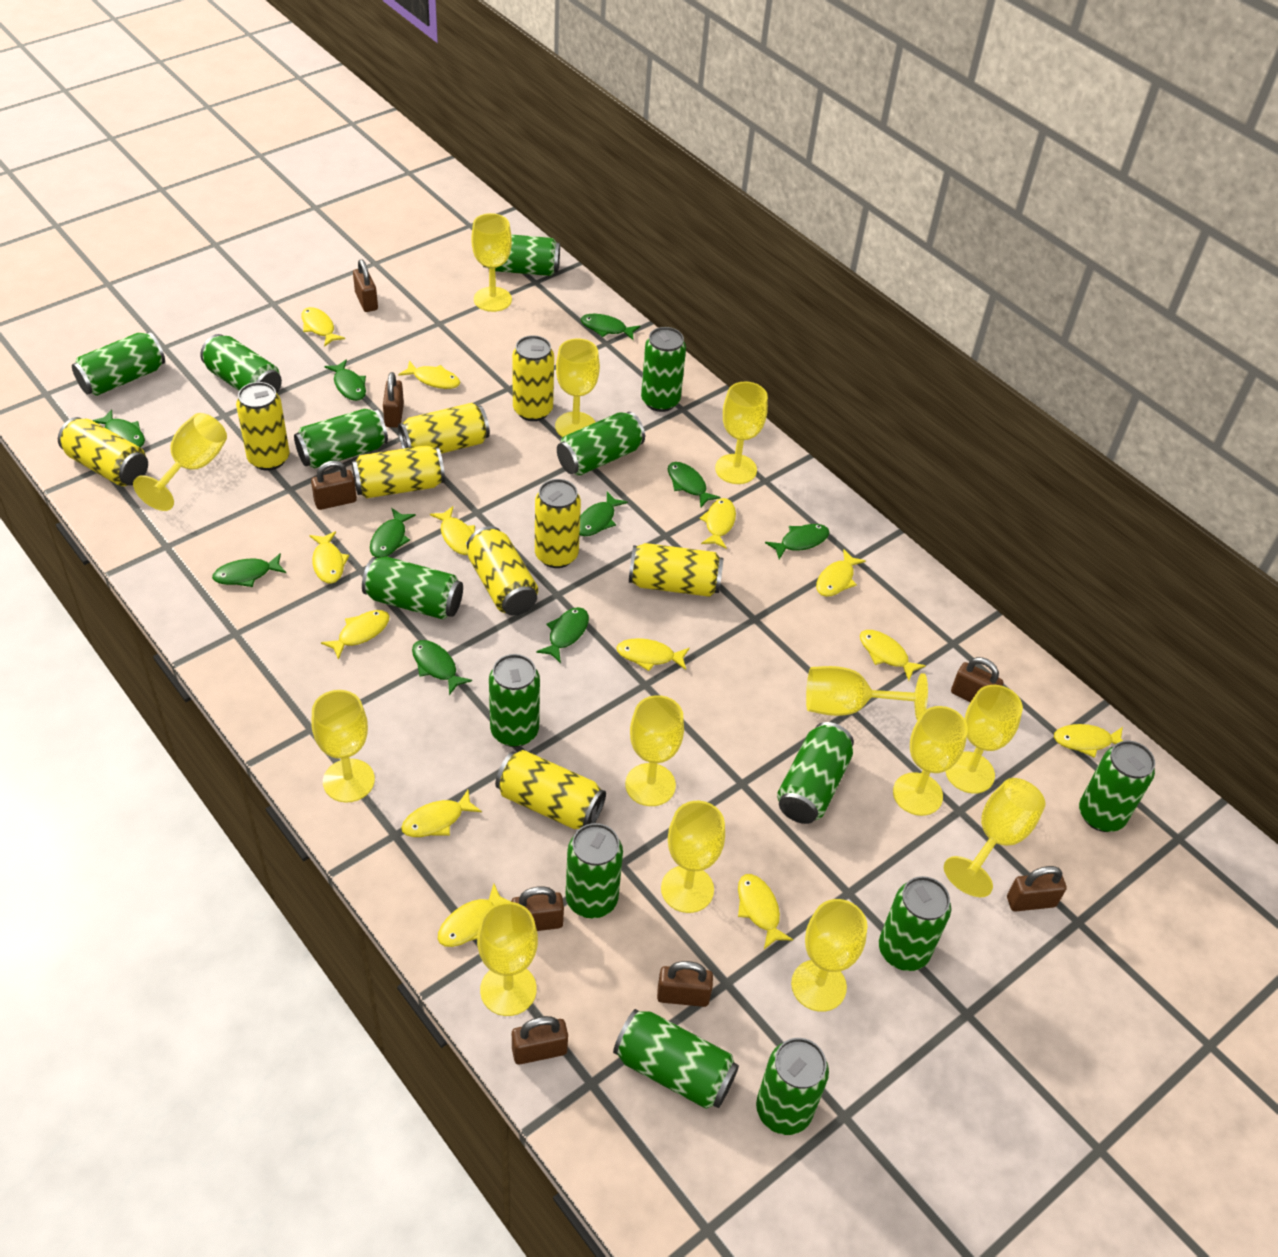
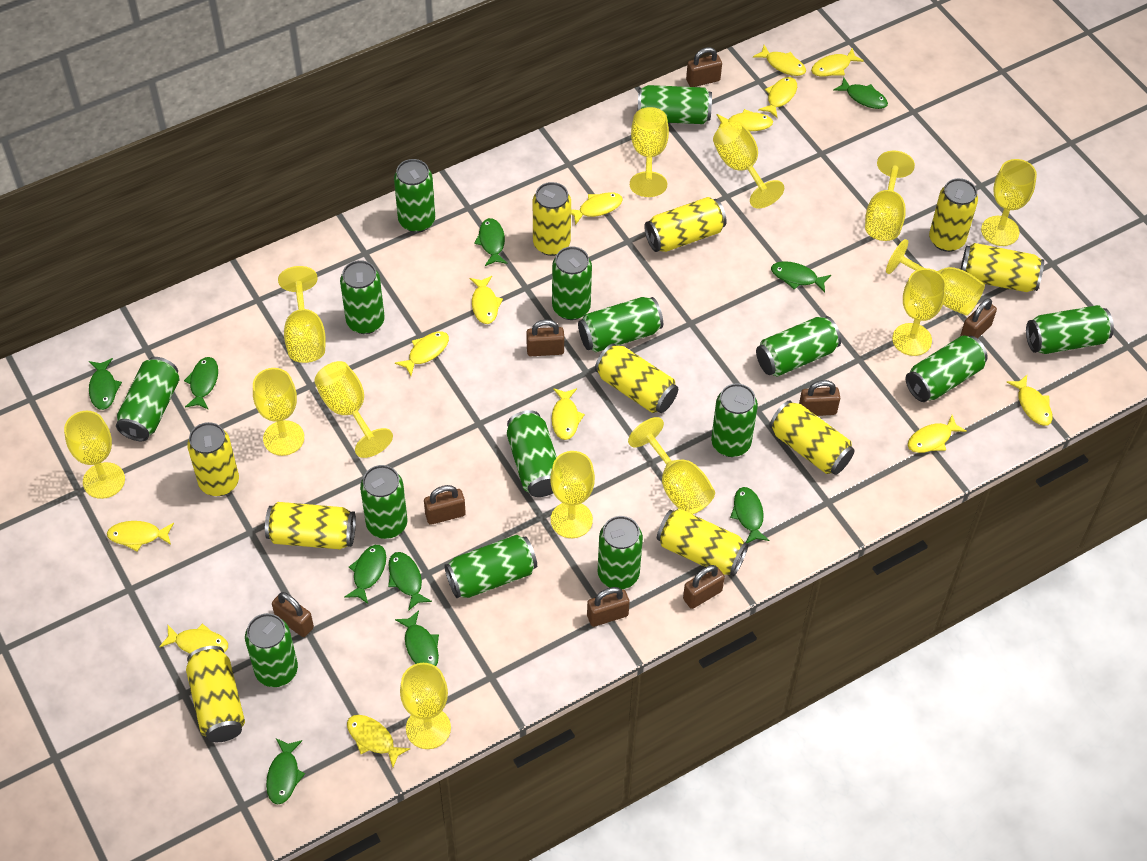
green can: [72,332,165,396] [200,334,282,393] [294,409,388,468] [362,556,463,619] [483,234,560,276] [489,654,540,747] [557,412,645,476] [566,823,623,918] [613,1009,739,1109] [641,327,686,412] [756,1038,829,1135] [777,722,854,824] [879,876,951,971] [1079,741,1155,832] = 14 -> [116,357,180,441] [245,613,298,687] [340,260,385,334] [360,465,407,539] [394,159,435,233] [444,535,537,598] [507,410,557,497] [552,246,592,320] [578,297,663,352] [598,516,643,589] [638,85,712,124] [711,383,758,457] [756,316,841,376] [905,335,988,402] [1026,305,1114,354] = 15
yellow can: [58,417,148,486] [236,382,290,471] [352,445,445,498] [398,403,490,454] [467,526,538,616] [495,750,606,829] [512,335,554,421] [535,479,581,568] [629,543,724,597] = 9 -> [186,646,245,742] [187,422,239,496] [265,502,356,549] [533,182,571,256] [595,344,678,413] [644,197,727,252] [657,509,748,576] [769,400,855,475] [929,178,978,252] [961,243,1044,292] = 10

